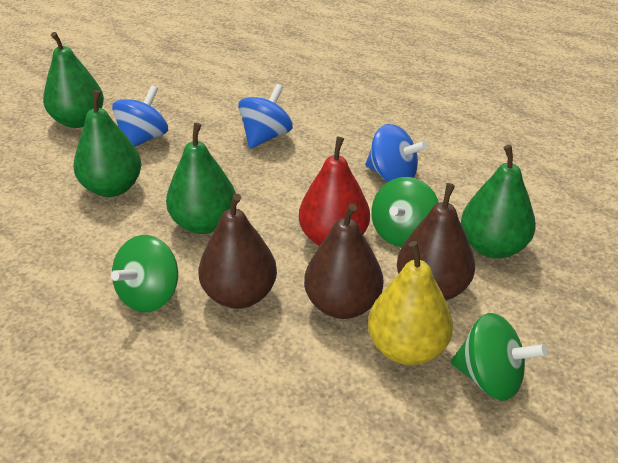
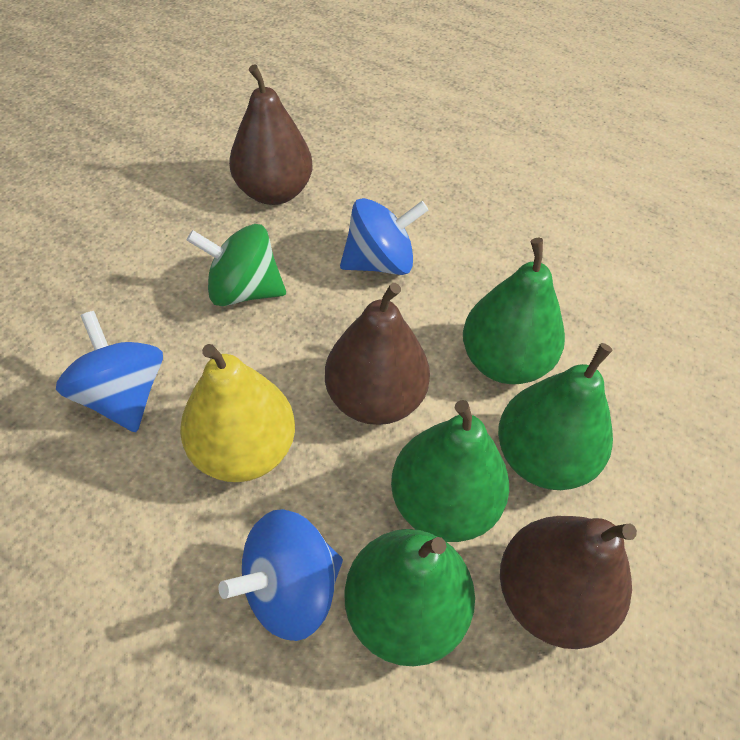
green spinning top: [111,235,178,313] [371,177,439,247] [451,313,547,401] = 3 -> [187,224,286,306] = 1
red pear: [299,136,370,246] = 1 -> none = 0

